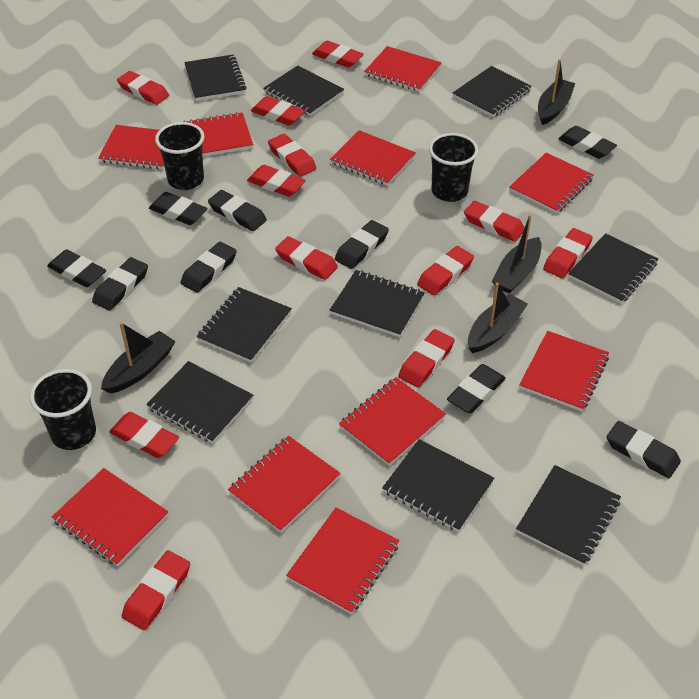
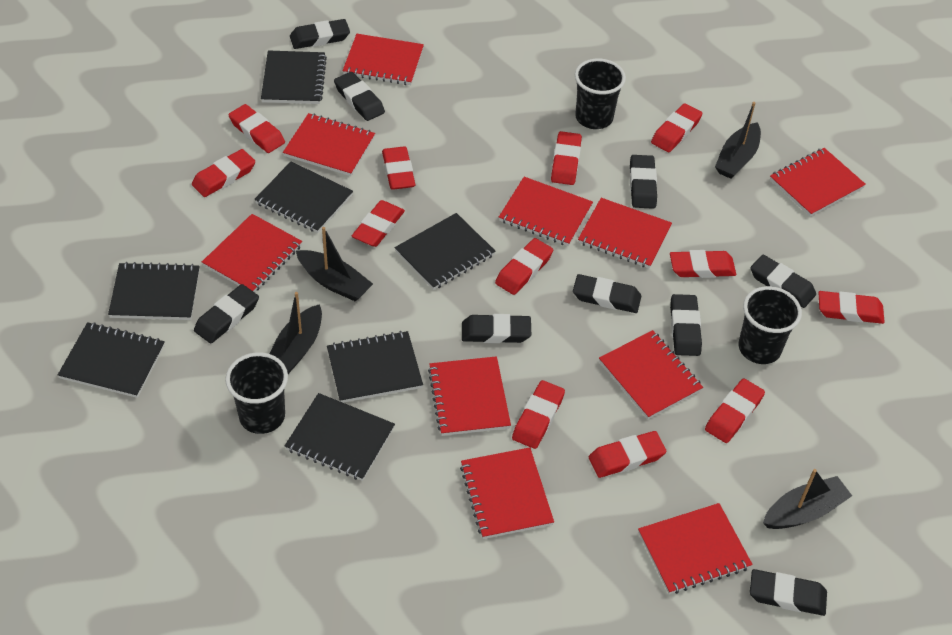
black notebook: [146,361,253,443] [184,55,247,101] [197,287,292,363] [263,65,344,116] [330,270,425,337] [382,439,494,532] [453,66,532,117] [516,465,621,566] [568,233,658,304] = 9 -> [58,322,165,398] [108,262,200,320] [254,162,353,233] [261,50,327,104] [285,393,395,481] [327,331,423,403] [395,213,495,290] = 7

